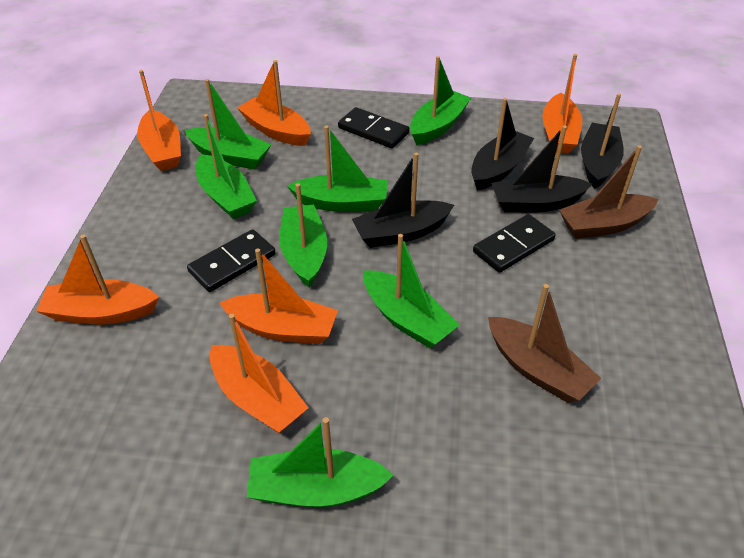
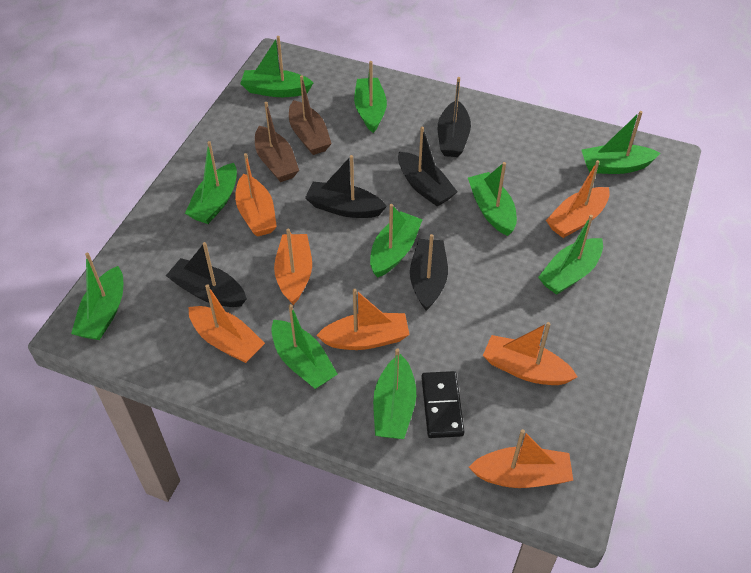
black boat: [352,153,454,248] [471,98,534,190] [491,125,592,213] [581,93,624,189] = 4 -> [166,242,247,307] [305,155,387,218] [398,127,457,206] [410,234,448,311] [438,77,471,157] = 5
black domino: [187,229,276,292] [338,107,409,148] [473,214,556,273] = 3 -> [421,371,464,438] = 1
green boat: [185,79,272,170] [196,114,257,219] [247,417,394,507] [279,183,327,287] [287,126,388,212] [363,234,459,348] [410,56,471,145] = 7 -> [71,253,123,340] [185,141,237,224] [240,36,314,97] [271,304,337,389] [354,61,387,133] [370,204,423,278] [373,348,416,439] [468,162,517,236] [538,215,603,295] [581,111,661,174] = 10
orange boat: [36,235,159,325] [137,70,181,171] [210,314,309,433] [220,248,338,344] [237,60,311,146] [542,54,582,154] = 6 -> [188,284,265,363] [235,153,277,237] [274,229,312,305] [316,289,410,350] [469,429,573,488] [483,322,578,385] [546,160,610,238] = 7

